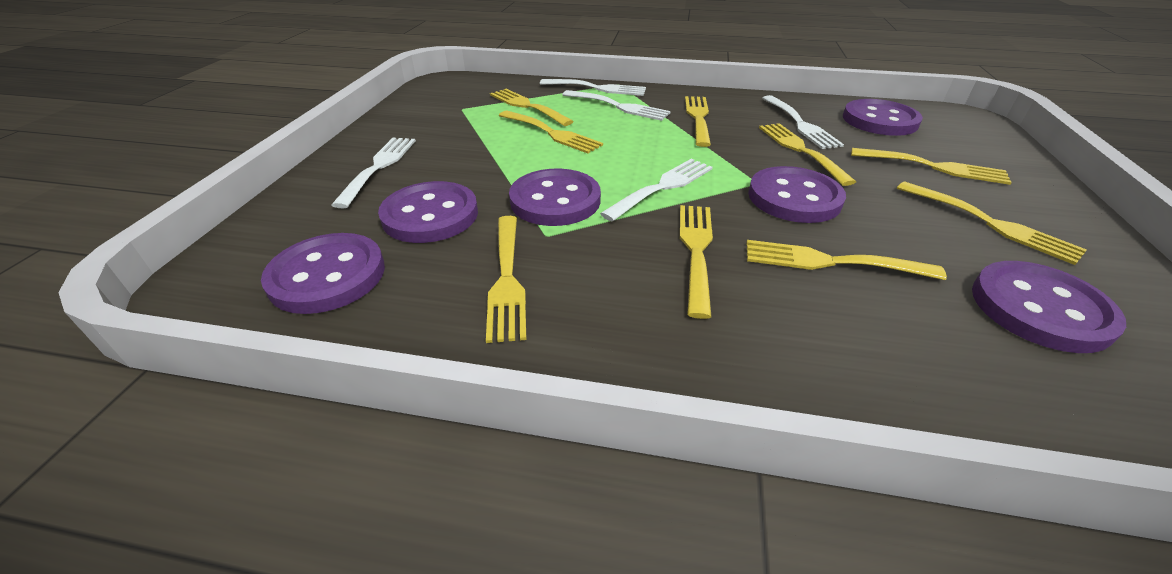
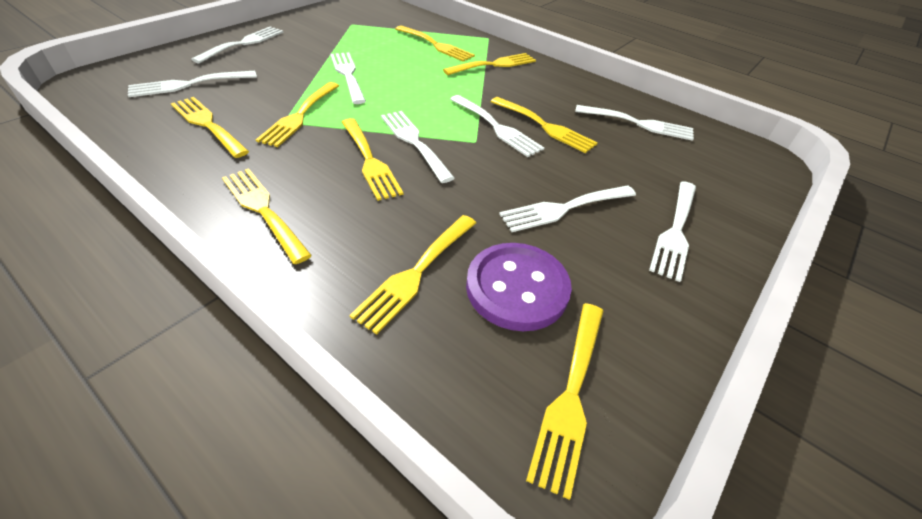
purple button: [261,233,385,314] [378,181,478,243] [509,169,601,226] [748,166,846,223] [843,99,923,136] [972,261,1126,353] = 6 -> [466,243,572,331] = 1
white fork: [331,138,416,209] [540,79,646,96] [562,90,671,121] [600,159,713,222] [762,95,844,149] = 5 -> [128,71,257,97] [191,26,284,64] [330,52,366,104] [381,111,455,183] [450,95,544,157] [499,185,636,232] [575,105,694,141] [649,181,696,282] = 8

